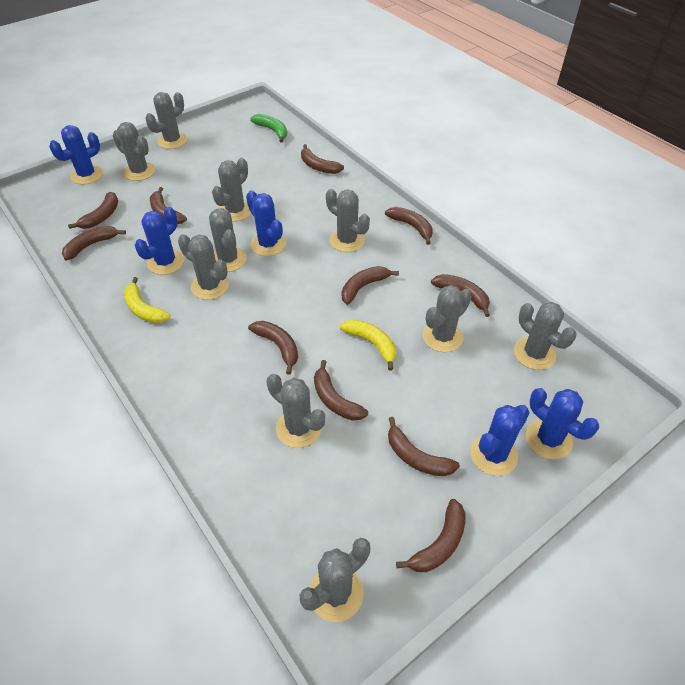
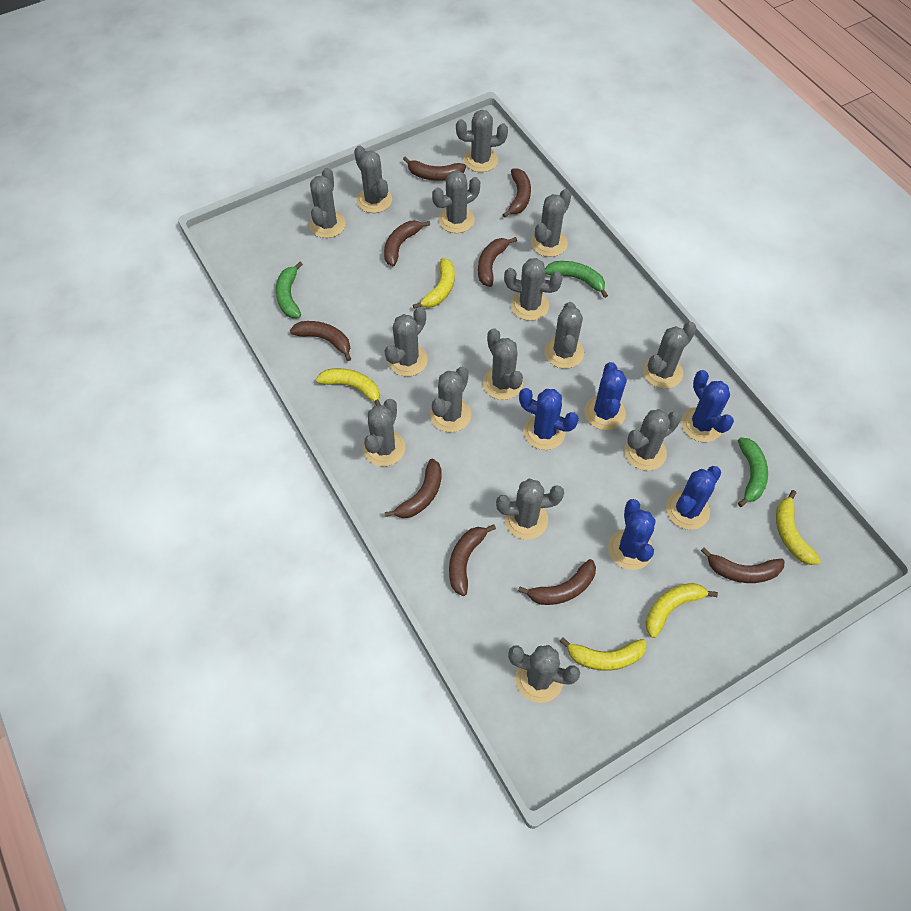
brown banana: [62,226,126,261] [68,192,118,229] [150,187,187,224] [248,321,298,374] [301,144,344,174] [314,360,368,421] [342,266,399,305] [385,207,433,245] [388,417,460,476] [396,499,466,572] [431,274,490,317] = 11 -> [290,321,351,361] [384,220,430,266] [385,459,442,518] [403,156,466,181] [449,524,496,596] [478,237,517,287] [502,168,531,218] [518,559,596,605] [701,547,785,583] = 9
green banana: [250,114,287,143] = 1 -> [276,262,303,318] [545,261,608,298] [738,437,768,507] = 3
grey cactus: [113,122,155,181] [146,92,187,149] [178,234,229,300] [209,208,246,272] [212,158,251,222] [266,374,325,448] [300,538,370,622] [326,189,370,252] [423,285,471,352] [514,302,577,370] = 10 -> [309,168,346,238] [354,145,392,213] [363,399,405,466] [385,307,428,376] [430,367,471,432] [432,171,480,233] [456,110,508,172] [482,328,523,400] [496,479,564,539] [504,258,563,321] [508,645,580,703] [531,189,571,257] [544,302,584,369] [624,409,681,471] [643,322,697,389] = 15
yellow banana: [124,277,170,323] [340,319,396,371] = 2 -> [316,368,381,406] [413,258,455,309] [559,637,646,671] [646,583,718,638] [776,490,821,565] = 5

